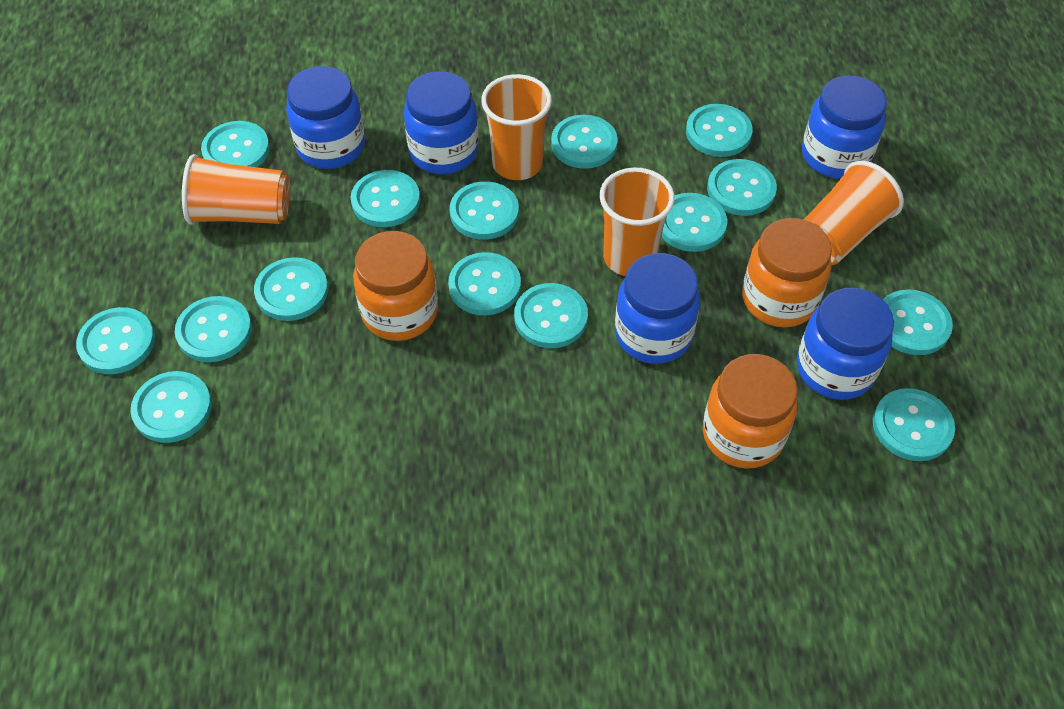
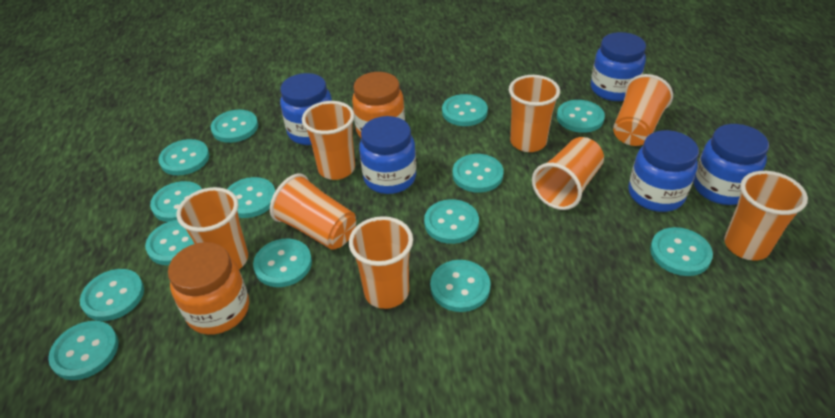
orange cup: [182,154,290,224] [481,74,552,180] [599,167,675,276] [804,161,904,265] = 4 -> [176,187,248,269] [270,174,356,250] [302,101,355,180] [349,216,413,309] [509,75,560,152] [532,137,604,210] [613,74,673,146] [724,171,808,260] = 8
orange jar: [353,231,438,341] [703,354,798,469] [742,218,832,327] = 3 -> [168,242,249,335] [352,72,405,139] = 2
turquoise button: [76,307,155,374] [130,371,212,443] [175,296,252,362] [201,121,270,167] [254,257,328,321] [350,170,420,227] [448,252,521,315] [450,181,519,240] [514,283,588,348] [551,115,618,169] [662,193,727,252] [686,104,753,157] [707,159,777,216] [873,388,955,461] [883,289,953,355] = 15 -> [48,321,119,380] [80,269,144,321] [145,220,194,265] [150,181,202,222] [158,139,209,175] [211,110,258,143] [227,177,275,218] [253,239,312,287] [424,199,479,244] [430,260,490,312] [442,94,488,126] [453,154,503,193] [557,100,605,133] [650,227,713,276] = 14

